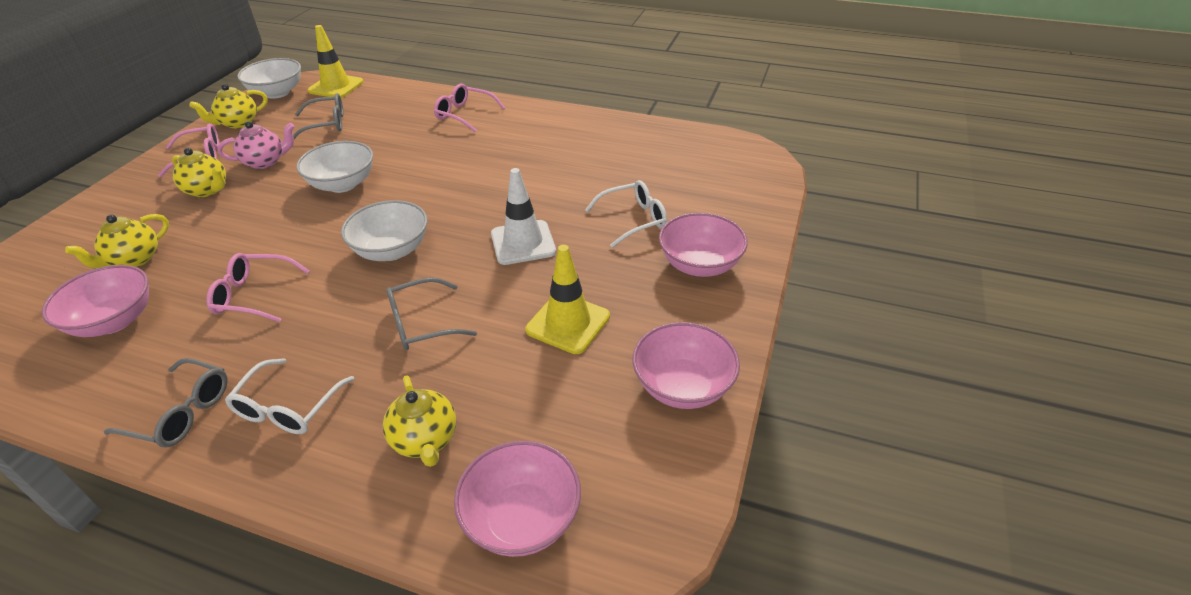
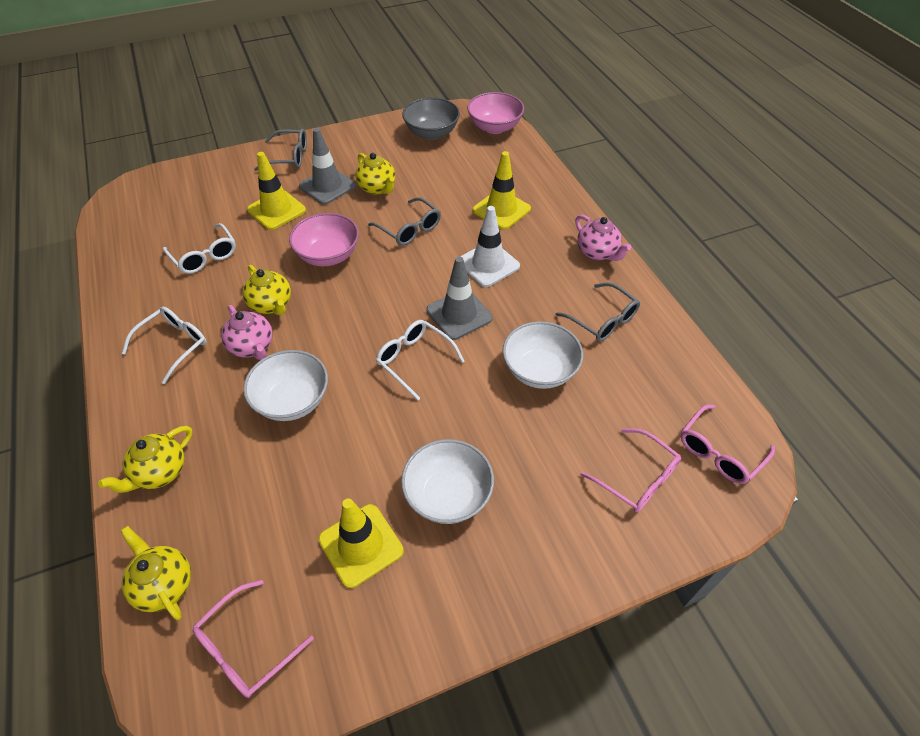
grey bowl: none = 0 -> [402,97,460,140] = 1
grey traffic cone: none = 0 -> [299,128,356,205] [426,256,493,340] = 2
pink bowl: [42,265,149,337] [454,441,581,557] [633,322,740,409] [659,213,748,277] = 4 -> [289,213,359,266] [467,92,524,134] = 2
pink teapot: [217,121,295,169] = 1 -> [221,305,273,360] [575,214,631,261] = 2
white glasses: [225,358,354,434] [585,180,667,248] = 2 -> [122,307,207,384] [163,223,236,274] [376,320,465,400] = 3
yellow traffic cone: [308,25,364,98] [525,245,610,354] = 2 -> [247,152,306,230] [319,498,404,588] [473,151,531,230] = 3

